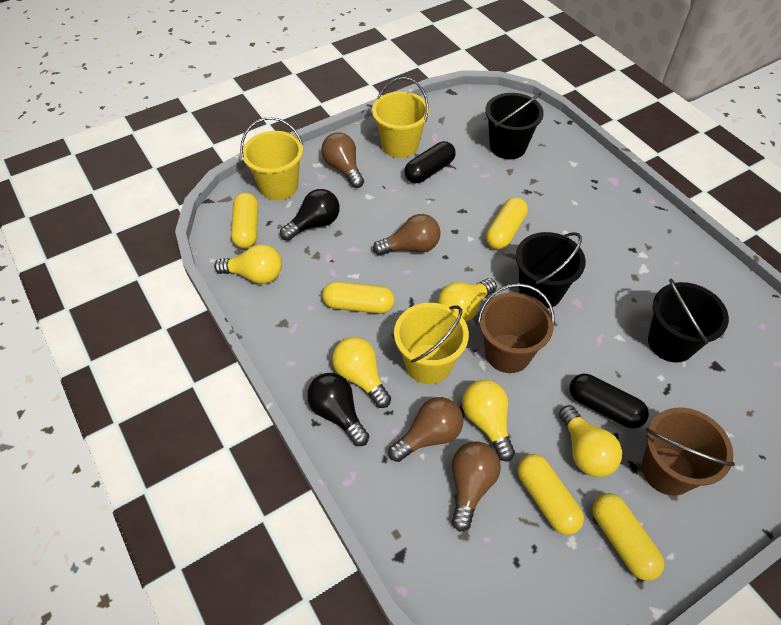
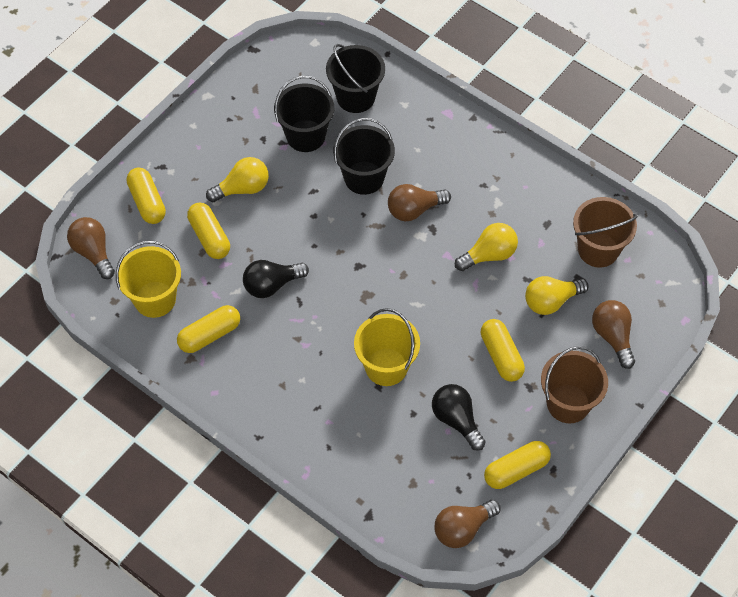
black capsule: [405,141,456,183] [570,374,649,428] = 2 -> none = 0
yellow bucket: [240,117,303,200] [372,77,430,158] [394,303,469,384] = 3 -> [116,241,181,318] [354,308,420,386] = 2
yellow light bulb: [214,244,282,284] [332,337,391,408] [438,278,497,322] [462,380,515,461] [559,405,622,477] = 5 -> [206,157,269,202] [455,223,518,271] [525,276,589,315] = 3

